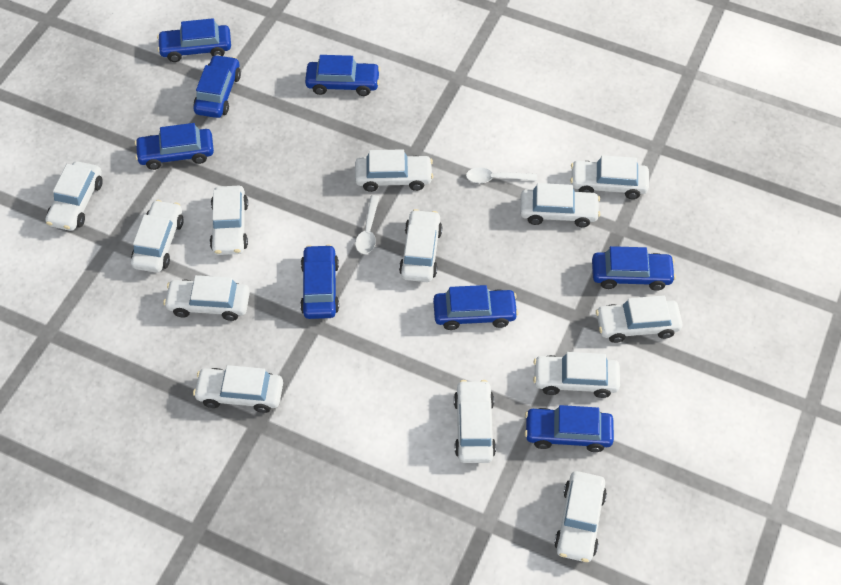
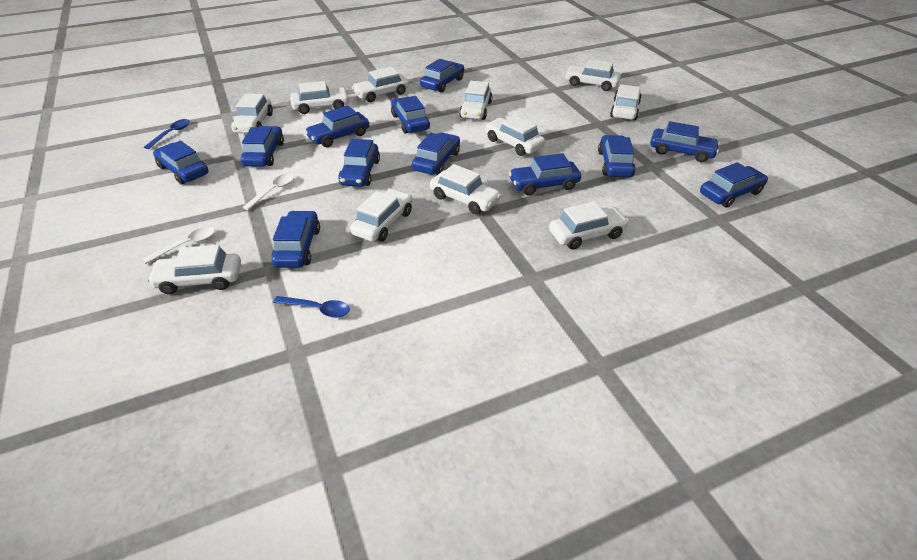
blue car: [135,123,214,170] [157,18,231,62] [193,54,241,118] [300,244,339,319] [305,55,380,96] [433,285,519,330] [525,405,614,452] [592,246,676,291] = 8 -> [153,141,209,184] [241,126,284,167] [271,210,320,268] [305,105,369,147] [338,139,380,187] [391,96,430,134] [412,132,460,175] [420,59,464,92] [509,153,581,195] [598,135,636,177] [650,121,720,162] [700,162,768,208] = 12
blue spoon: none = 0 -> [144,119,190,149] [273,296,350,318] = 2
white car: [45,161,103,231] [131,200,184,273] [163,275,250,321] [193,365,283,413] [210,186,248,255] [355,149,433,192] [399,209,442,282] [454,380,496,463] [520,183,600,227] [533,352,620,398] [554,471,607,562] [570,155,649,199] [596,295,683,343] = 13 -> [147,245,241,294] [231,93,273,133] [290,81,350,114] [350,189,412,242] [352,67,409,102] [430,164,501,214] [459,81,492,120] [485,115,545,156] [549,201,629,250] [565,59,621,91] [610,84,642,120] = 11

